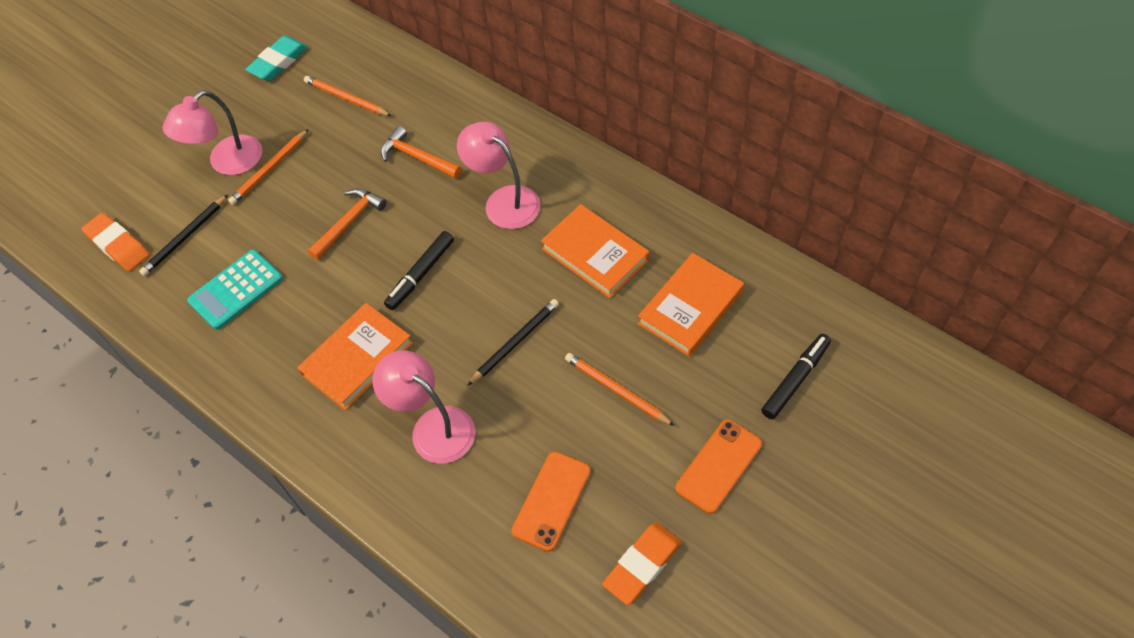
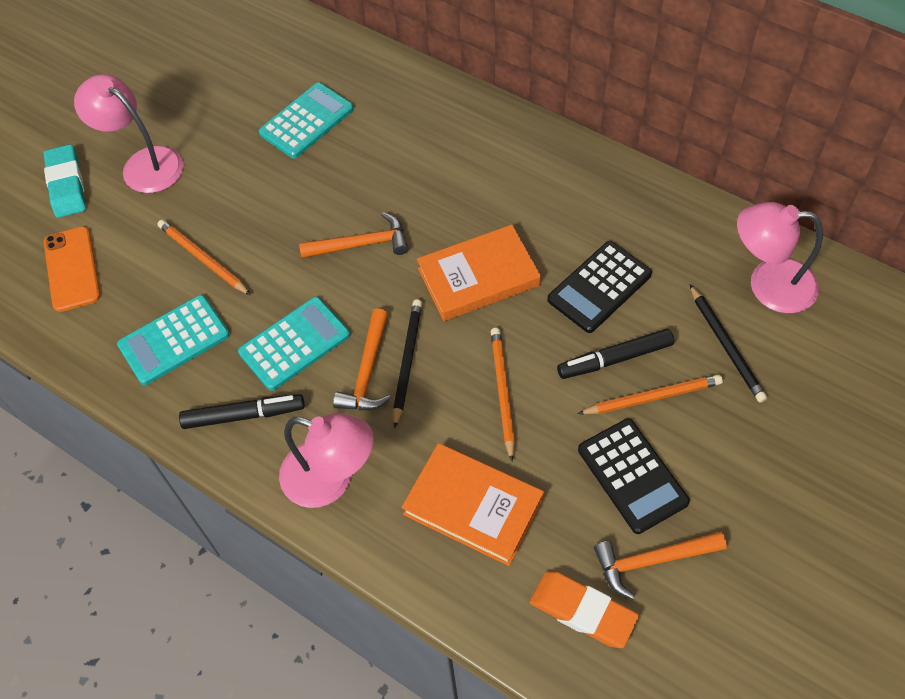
black calculator: none = 0 -> [547,241,652,333] [578,419,690,534] = 2
orange book: [297,303,413,410] [541,204,649,298] [638,253,744,357] = 3 -> [401,443,544,566] [417,225,541,321] = 2
orange eraser: [81,213,150,271] [602,522,682,605] = 2 -> [530,571,639,648] = 1
orange hammer: [308,188,387,260] [381,126,462,179] = 2 -> [299,212,409,258] [333,308,391,410] [594,532,727,600] = 3
orange phone: [511,452,591,552] [675,419,762,514] = 2 -> [44,226,100,312] = 1
turquoise calculator: [187,250,283,330] = 1 -> [117,295,230,385] [238,297,350,391] [259,83,354,159] = 3

